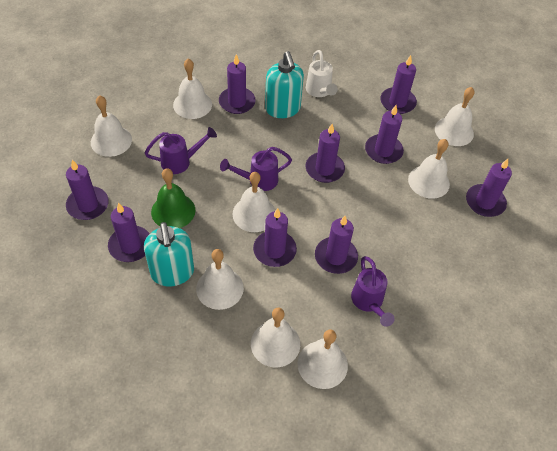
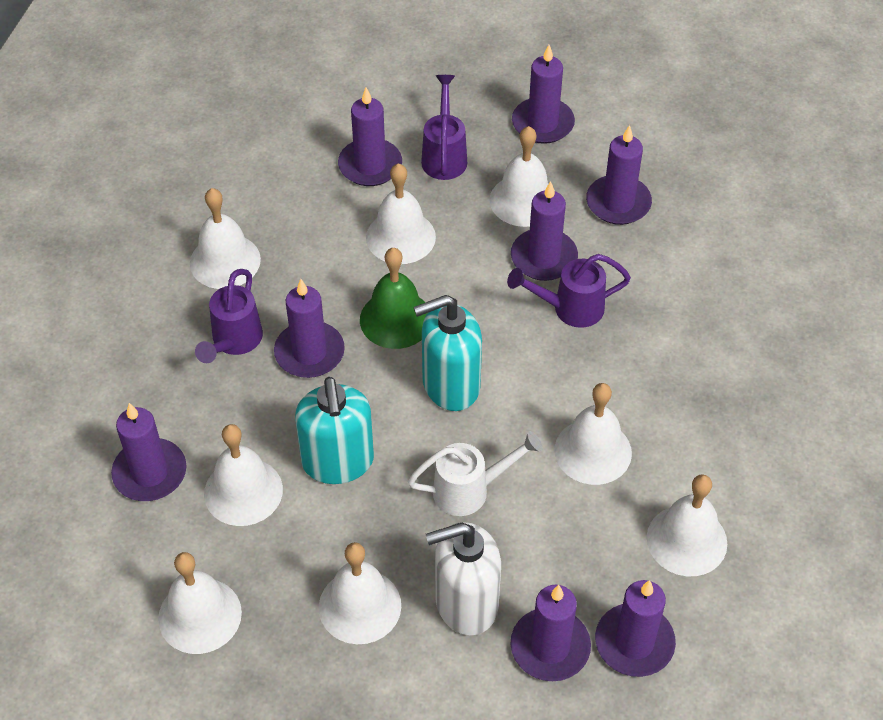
purple candle: [66,160,109,220] [108,202,150,262] [219,54,256,114] [253,208,297,267] [306,124,345,183] [315,216,358,274] [365,105,404,164] [380,55,417,114] [466,159,512,217] = 9 -> [111,403,186,501] [274,279,345,378] [338,88,402,186] [510,585,591,681] [511,181,578,281] [512,45,575,144] [586,125,652,225] [595,580,676,677] = 8
white soap dispenser: none = 0 -> [426,522,501,636] = 1

